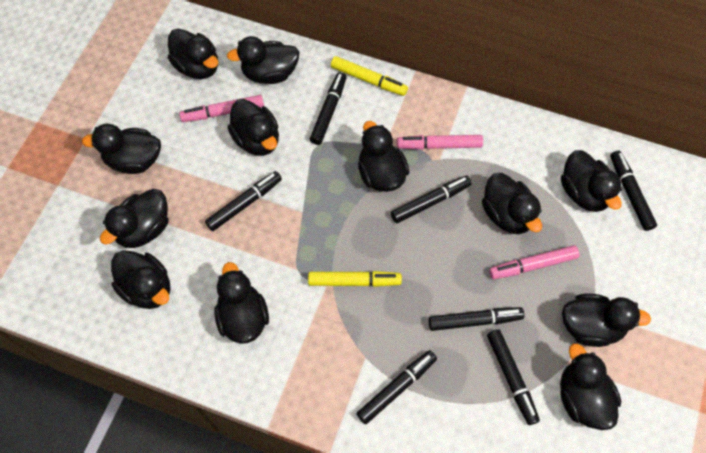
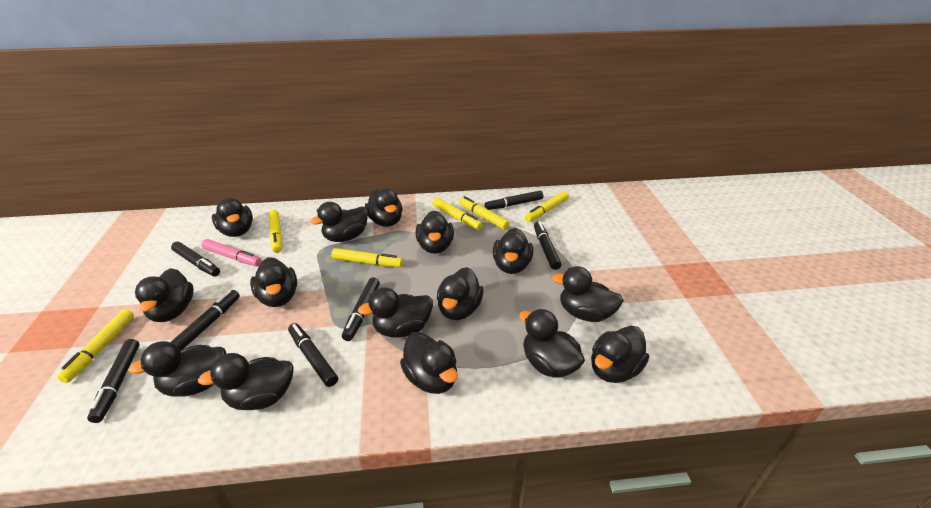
black duck: [82,124,161,174] [100,189,169,248] [111,250,171,309] [168,28,218,79] [214,262,269,344] [227,36,299,84] [227,99,279,156] [358,121,409,192] [482,173,542,234] [560,344,621,430] [561,150,622,212] [562,293,651,347] = 12 -> [128,341,226,397] [135,268,194,322] [198,353,294,410] [212,198,253,237] [250,257,297,307] [310,202,368,242] [358,287,433,338] [365,188,403,227] [400,332,458,394] [416,211,454,254] [437,267,483,320] [493,228,533,274] [519,309,585,377] [552,266,624,322] [591,326,649,383] = 15
pink marker: [179,95,264,122] [397,135,483,150] [489,245,580,279] = 3 -> [201,239,262,266] = 1
yellow marker: [308,271,402,287] [331,56,408,96] = 2 -> [57,309,134,383] [268,210,282,253] [331,248,403,267] [432,198,483,230] [459,196,510,230] [525,191,569,222] = 6

